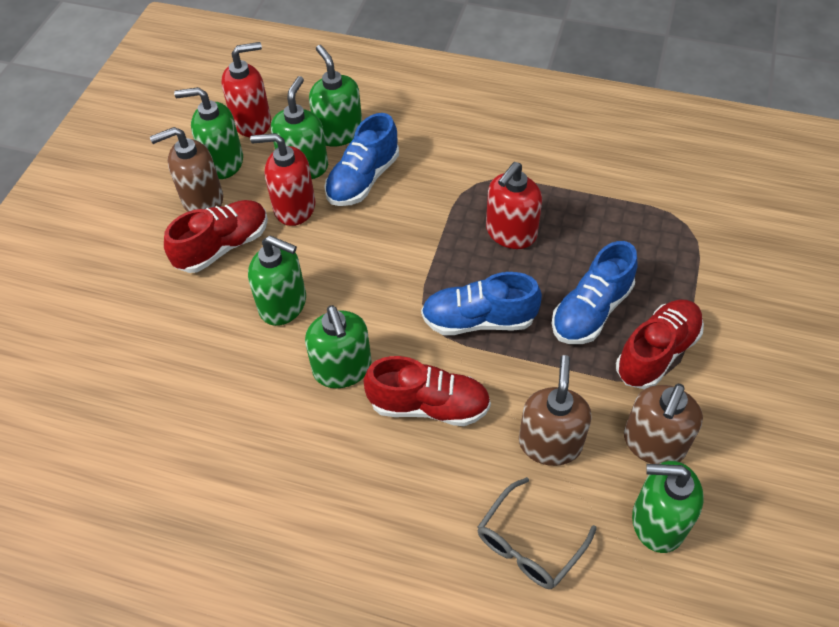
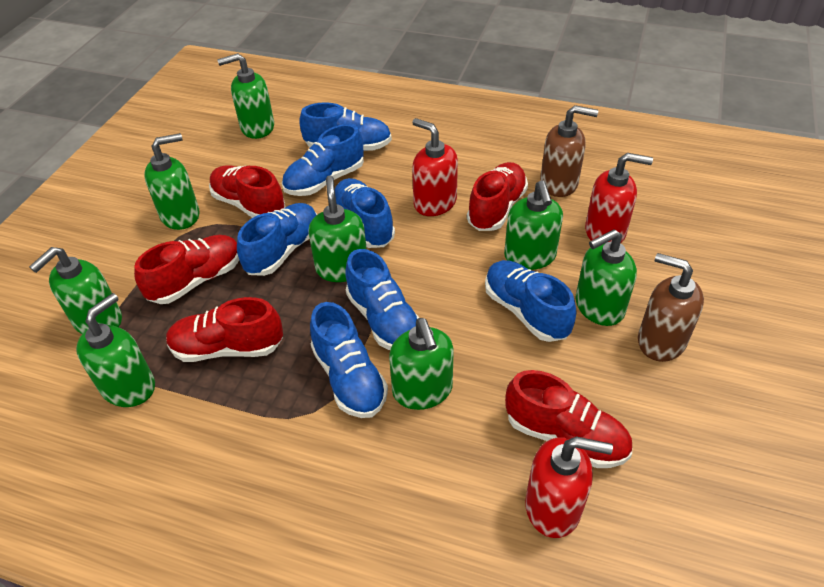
blue shoe: [324,113,399,206] [421,272,542,335] [552,241,638,344] = 3 -> [237,203,317,276] [282,124,364,196] [299,102,392,151] [310,302,388,418] [335,178,395,248] [345,249,419,350] [485,260,576,342] = 7
brown soap dispenser: [150,127,223,212] [519,355,592,466] [624,384,703,464] = 3 -> [540,105,598,197] [638,253,704,362] = 2
green soap dispenser: [174,87,243,179] [248,236,306,326] [271,76,328,179] [305,305,372,388] [309,45,362,147] [632,461,704,553] = 6 -> [29,247,122,334] [76,293,155,407] [144,133,199,230] [217,53,274,139] [308,175,367,282] [389,318,454,410] [504,180,563,270] [575,229,637,326] = 8
grey glasses: [477,477,597,589] = 1 -> none = 0
red shoe: [164,200,268,273] [363,356,491,426] [616,300,704,389] = 3 -> [134,235,239,304] [166,297,283,362] [209,165,285,218] [467,162,528,231] [505,370,632,468] = 5

